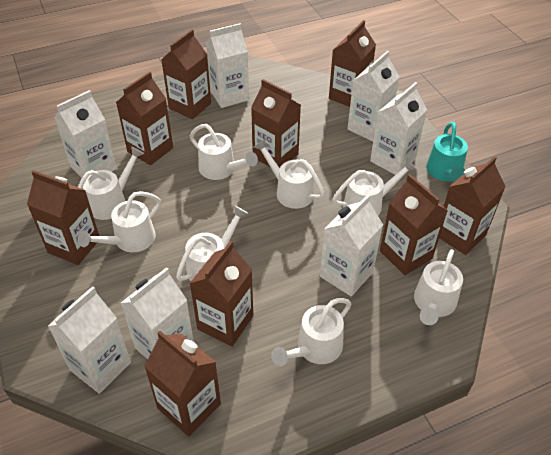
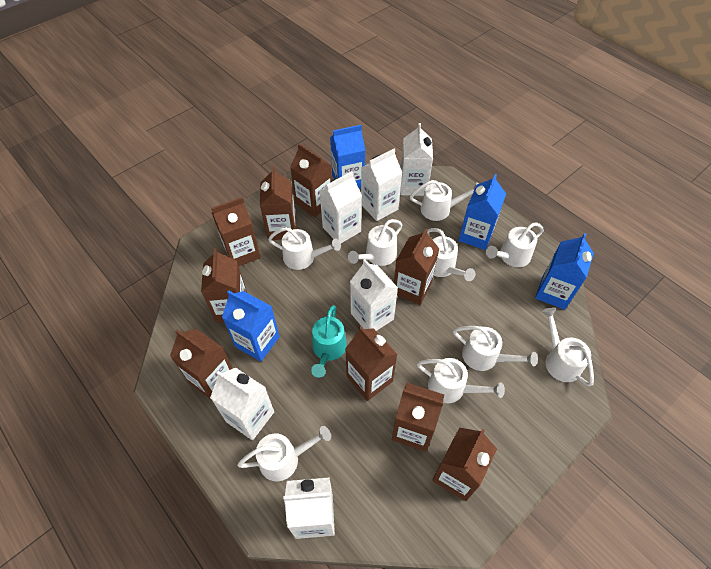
blue carton: none = 0 -> [222,291,280,362] [330,125,365,189] [459,174,506,250] [535,233,594,310] = 4
white carton: [48,286,131,394] [54,90,117,178] [121,267,194,360] [206,23,249,108] [320,195,383,296] [347,51,400,142] [370,82,427,175] = 7 -> [210,368,274,440] [283,477,335,539] [320,171,362,243] [350,259,398,331] [361,149,402,221] [400,123,433,196] = 6
white watering can: [78,146,144,220] [78,191,161,252] [176,206,248,281] [190,124,258,180] [254,139,325,209] [271,298,351,366] [333,159,417,216] [414,249,463,325] = 8 -> [237,426,331,481] [268,227,341,270] [348,219,402,266] [410,180,479,221] [417,358,505,403] [427,228,476,281] [453,326,538,371] [486,223,544,267] [542,307,594,386] = 9

